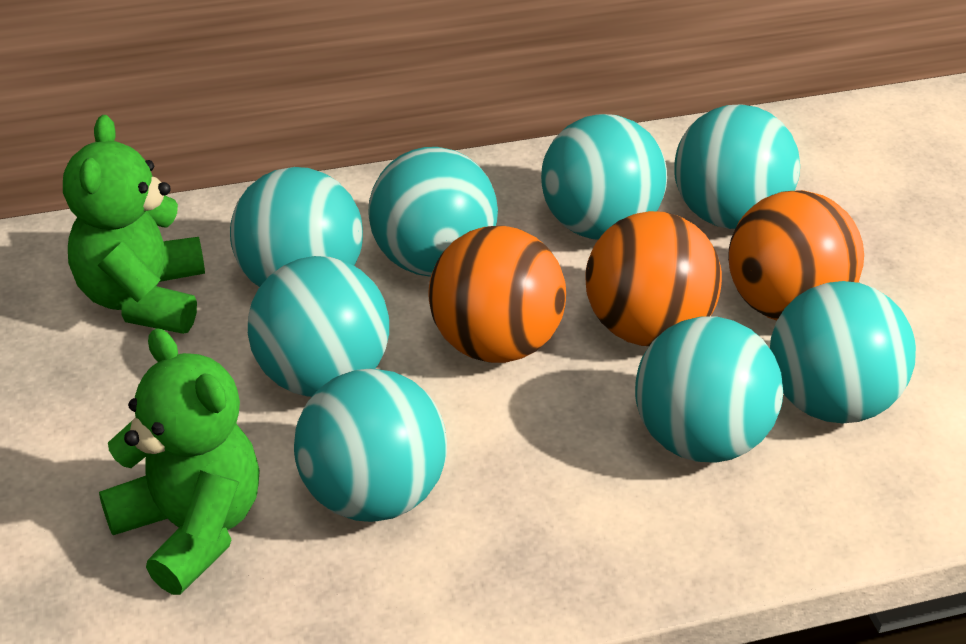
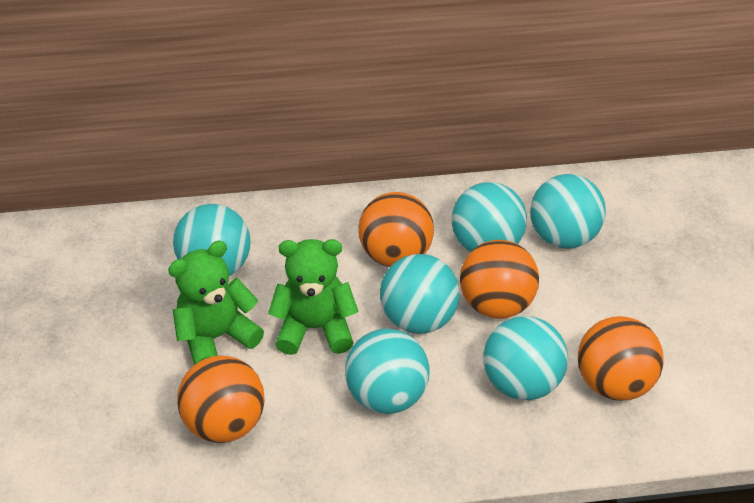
orange ball: [428,226,566,363] [585,211,722,346] [728,190,864,321] = 3 -> [177,355,265,443] [358,192,434,267] [460,240,539,319] [578,316,664,401] = 4
turquoise ball: [230,167,363,287] [248,256,389,397] [294,368,447,522] [368,147,498,276] [541,114,667,240] [635,316,783,463] [674,104,800,229] [770,281,916,423] = 8 -> [173,204,251,276] [345,329,429,414] [380,254,460,334] [452,182,527,252] [483,316,568,400] [530,174,606,249] = 6

